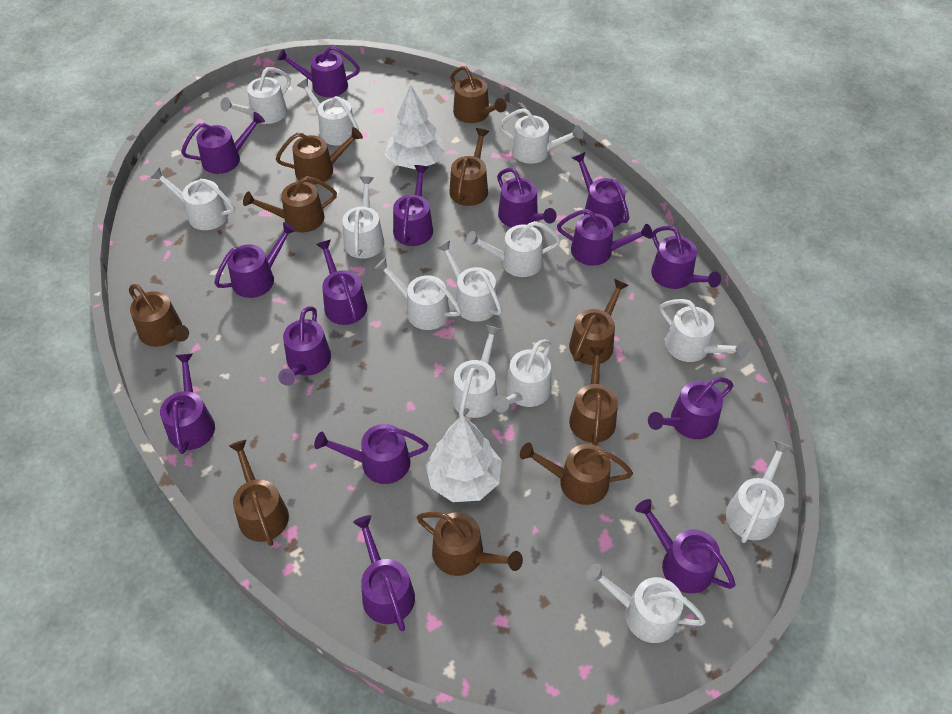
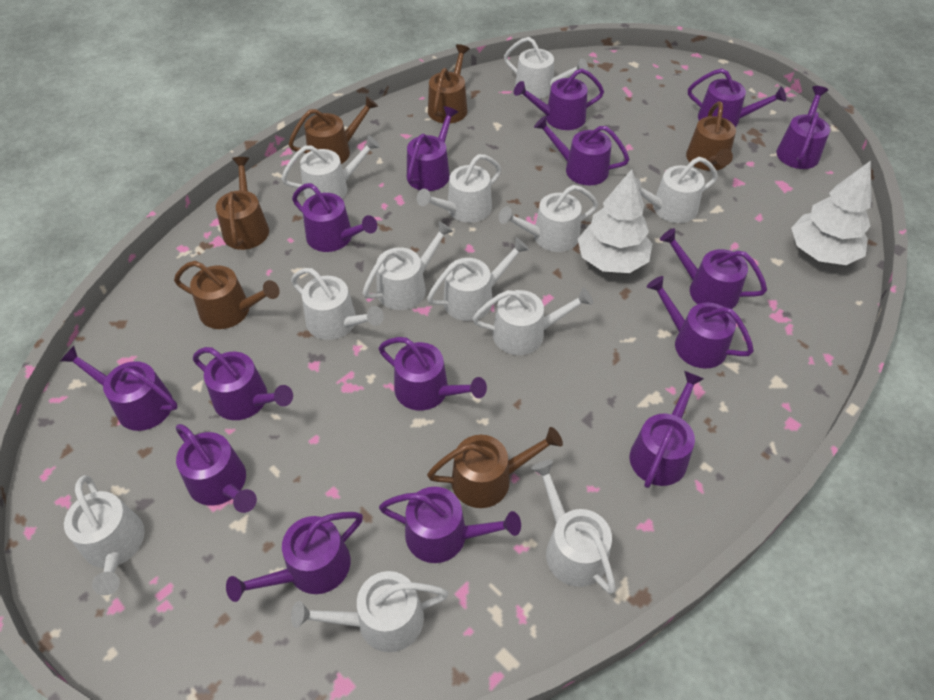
brown watering can: [129,284,189,347] [229,440,289,546] [243,176,337,232] [276,127,363,184] [417,512,523,576] [449,128,489,206] [450,66,507,123] [520,442,633,505] [569,279,629,365] [569,347,618,446] = 10 -> [174,261,280,329] [216,157,269,250] [288,96,378,164] [427,427,563,508] [428,44,470,123] [686,101,736,171] = 6
white watering can: [150,168,235,230] [220,67,291,124] [297,78,359,145] [342,176,384,259] [374,258,461,330] [437,240,502,322] [452,325,501,418] [466,221,561,277] [493,339,551,413] [499,108,583,164] [586,563,706,643] [660,299,749,362] [726,440,792,543] = 13 -> [64,475,145,595] [281,135,380,200] [291,268,384,340] [291,571,449,652] [363,221,454,310] [417,154,501,223] [427,237,529,321] [473,287,593,355] [499,185,598,252] [504,37,588,99] [531,460,616,594] [635,157,718,223] = 12

